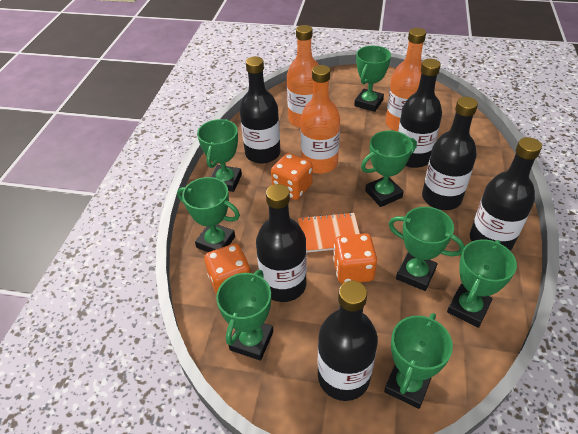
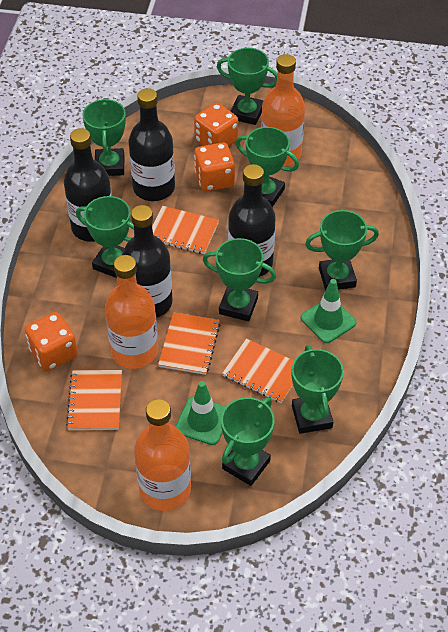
black bottle: [240,56,280,164] [256,184,307,302] [318,281,378,401] [398,59,442,168] [422,97,478,210] [470,137,542,251] = 6 -> [64,128,112,242] [122,205,172,318] [128,88,175,201] [228,164,276,277] = 4
green traffic cone: none = 0 -> [175,381,226,445] [301,279,357,343] = 2
orange notebook: [298,212,360,253] = 1 -> [66,370,122,430] [152,206,219,254] [158,312,220,375] [222,339,294,403] = 4

